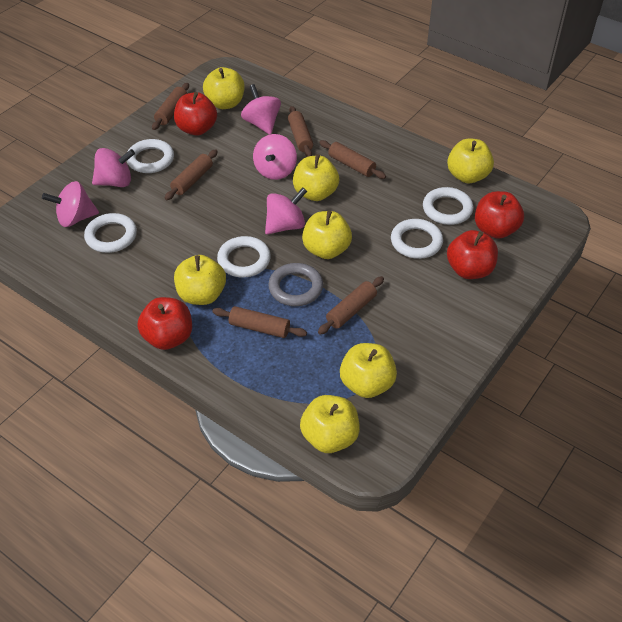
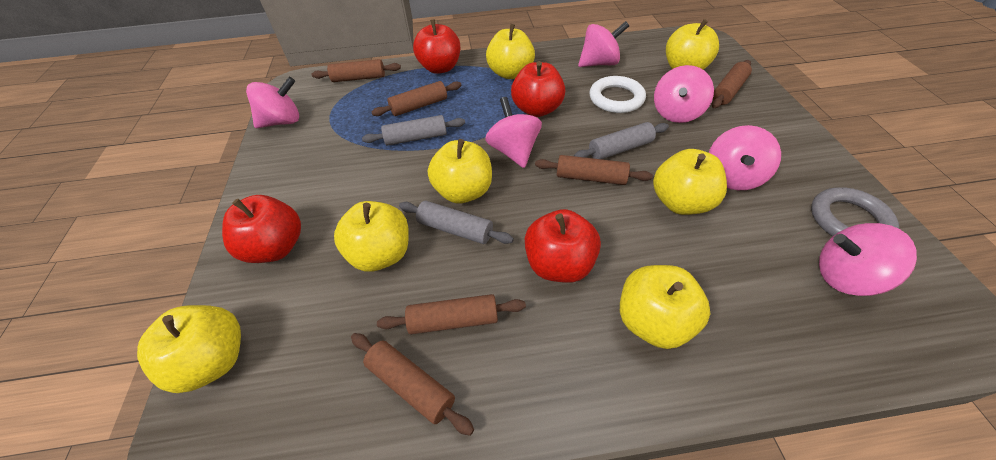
grey rolling pin: none = 0 -> [362,115,465,146] [399,201,514,244] [574,122,669,159] = 3
pink spinning top: [42,181,99,227] [92,148,135,187] [241,84,281,135] [253,134,297,180] [265,187,307,235] = 5 -> [246,77,299,128] [485,97,542,168] [578,21,629,67] [654,65,714,123] [709,125,781,190] [819,223,917,296] = 6
white ring: [84,213,137,253] [127,139,174,173] [217,236,271,277] [391,219,443,259] [423,187,473,225] = 5 -> [590,76,646,113] = 1

